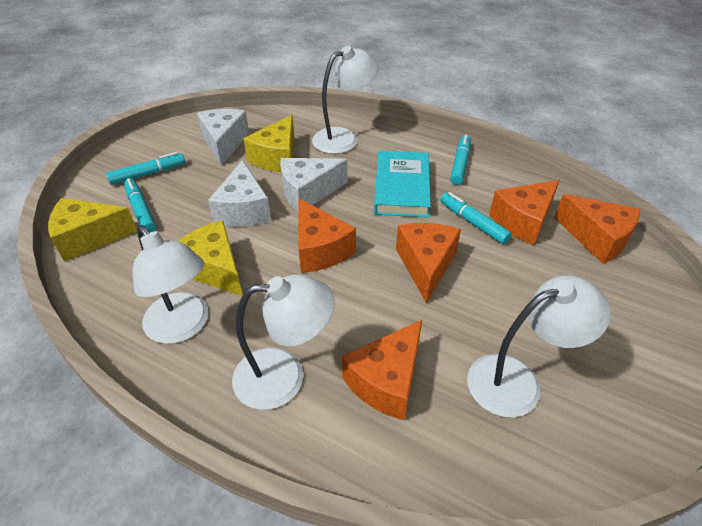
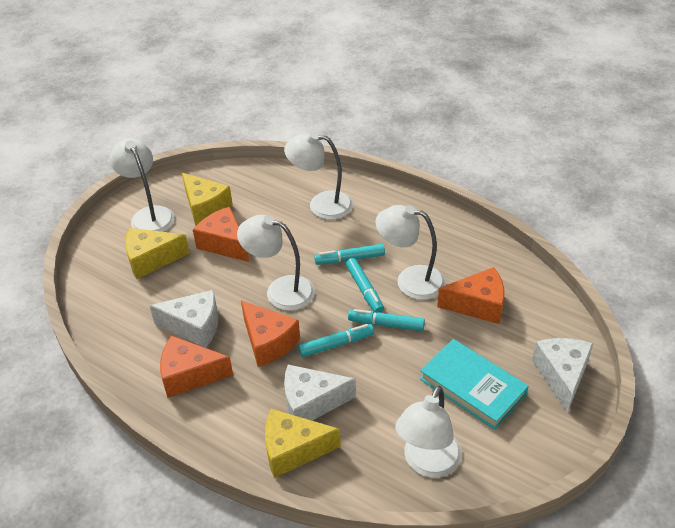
orange cheese: [298,198,356,273] [342,319,423,420] [396,223,461,303] [489,180,560,245] [554,194,640,264] = 5 -> [160,336,233,398] [193,207,249,262] [241,300,300,367] [437,267,504,324] = 4
white lamp: [133,225,208,344] [232,274,335,410] [312,46,379,154] [467,275,611,418] = 4 -> [110,138,175,232] [237,215,315,311] [284,132,353,220] [375,205,445,300] [395,386,462,478] = 5

